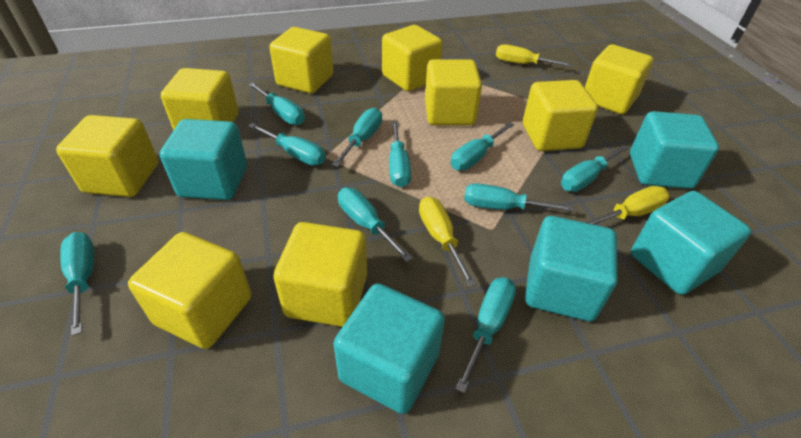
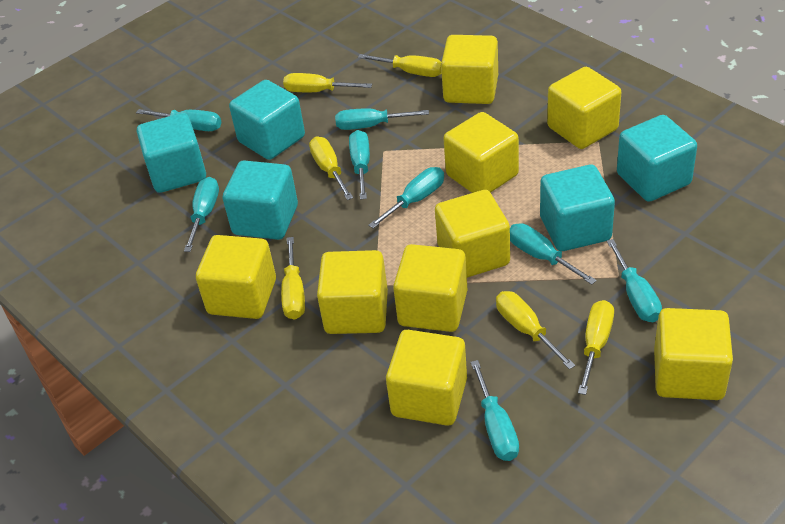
turquoise screwdriver: [60,232,94,336] [248,82,305,125] [248,123,326,166] [332,108,382,167] [338,188,413,262] [389,121,411,187] [451,122,514,170] [455,277,516,393] [464,183,574,212] [561,145,628,192] = 10 -> [136,109,221,131] [184,177,219,252] [335,108,429,130] [349,130,370,200] [368,167,444,228] [471,360,519,461] [510,223,597,285] [607,239,662,322] = 8
yellow screwdriver: [419,197,476,287] [496,44,573,67] [584,186,670,225] = 3 -> [281,237,305,320] [283,73,372,92] [309,137,353,200] [358,54,442,77] [496,291,576,370] [578,300,614,395] = 6

